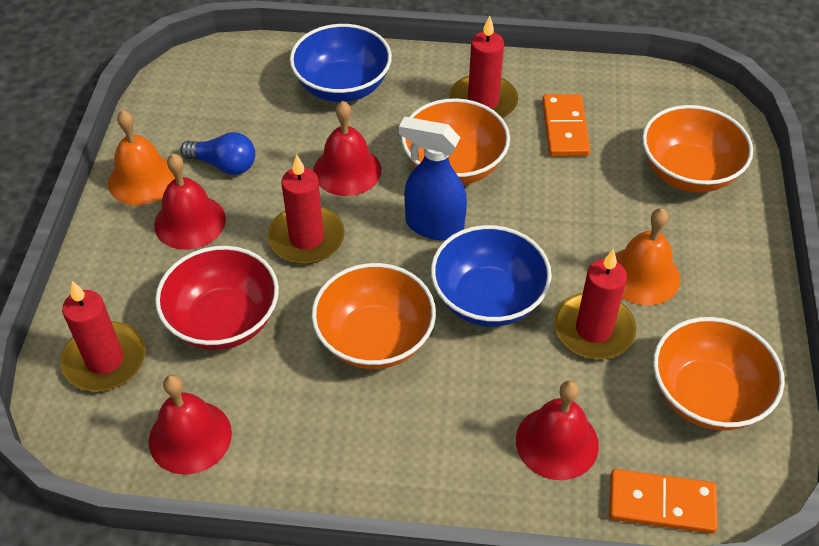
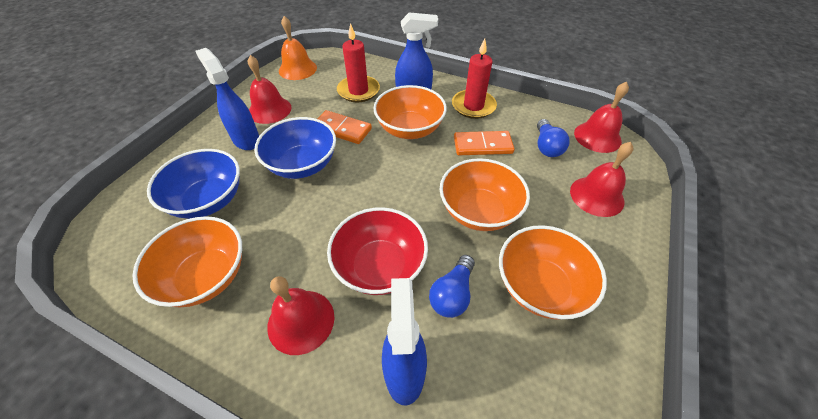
blue light bulb: [180,132,255,175] = 1 -> [429,255,475,318] [537,119,570,157] = 2
blue spray bottle: [399,117,467,240] = 1 -> [195,48,259,150] [382,278,427,406] [395,12,438,90] = 3
orange bell: [108,110,175,205] [615,208,680,305] = 2 -> [279,16,317,80] = 1
red candle: [61,281,146,391] [268,154,345,264] [449,16,518,119] [554,249,636,359] = 4 -> [337,23,380,103] [452,38,497,119] = 2

